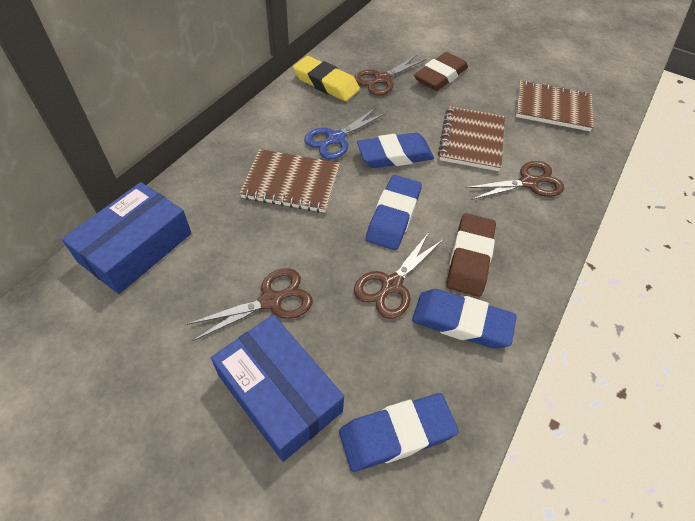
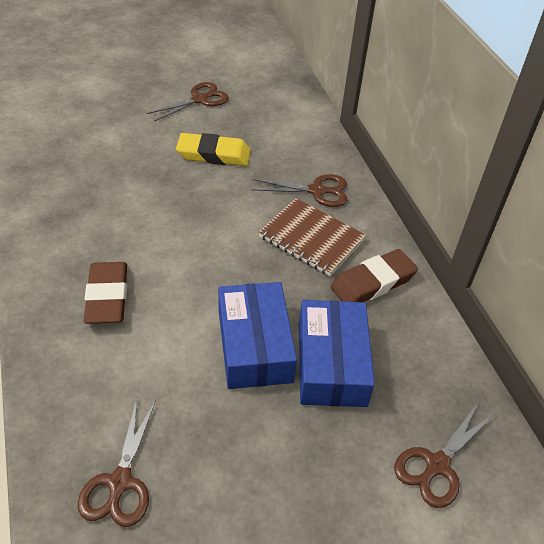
blue eraser: [339,393,459,472] [357,132,434,168] [366,175,422,250] [412,289,517,349] = 4 -> none = 0
blue scissors: [304,108,386,159] = 1 -> none = 0
brown notebook: [239,149,340,213] [438,106,505,171] [516,80,593,131] = 3 -> [259,198,366,276] = 1

